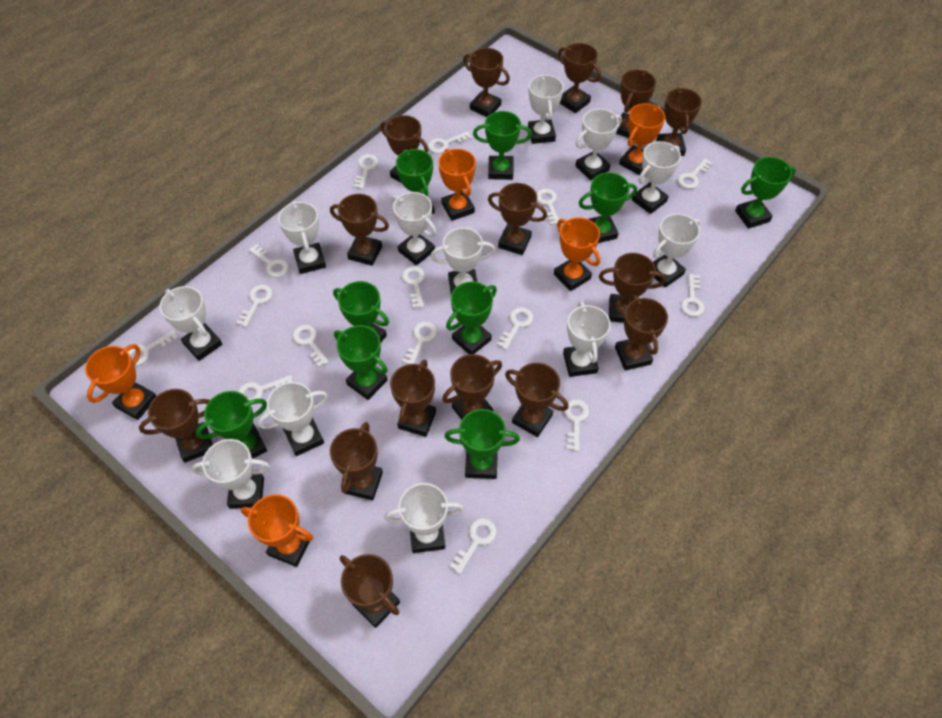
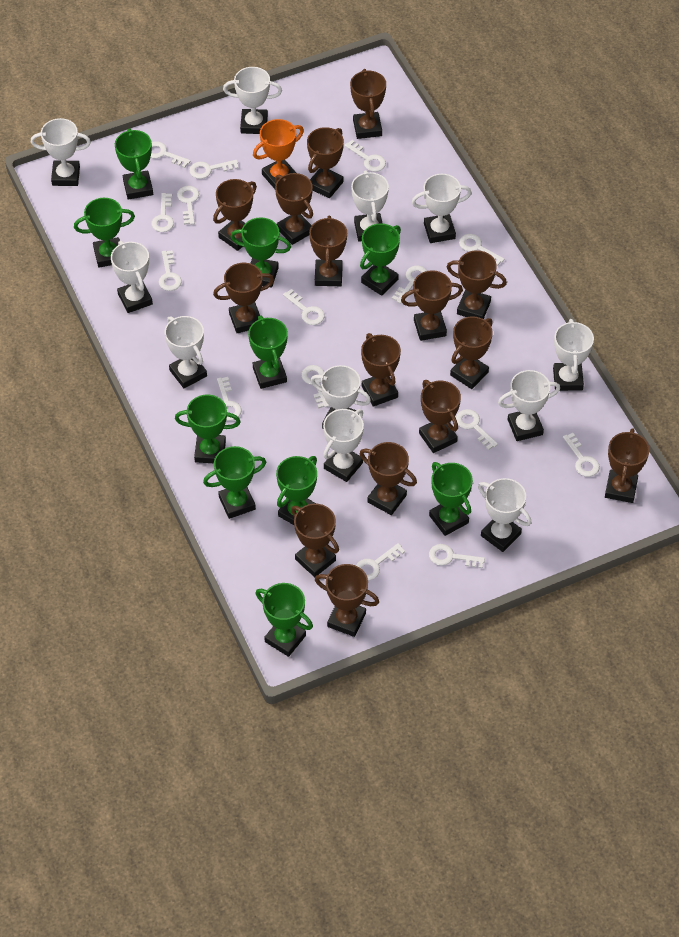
green trophy: [196,391,267,459] [333,281,389,343] [334,325,388,400] [396,149,435,214] [444,409,520,479] [446,282,497,354] [473,111,532,180] [579,172,637,243] [735,157,796,229] = 9 -> [74,198,135,268] [115,128,153,200] [175,394,241,463] [203,446,266,519] [231,217,291,288] [248,315,288,389] [256,583,313,657] [276,456,317,525] [360,224,401,296] [429,462,473,536] = 10
orange trophy: [85,344,156,420] [241,494,313,567] [438,149,476,221] [554,217,600,291] [619,103,665,175] = 5 -> [253,119,304,189] = 1
white trophy: [160,286,223,361] [192,439,270,509] [258,382,328,456] [278,201,326,274] [384,483,464,553] [391,192,437,266] [430,228,495,294] [528,74,564,144] [563,302,611,377] [575,109,622,181] [632,141,681,214] [653,214,700,287] = 12 -> [31,118,91,186] [111,241,153,313] [165,316,207,388] [223,67,282,134] [310,365,371,428] [323,409,364,482] [351,170,389,242] [412,174,471,243] [478,478,531,552] [498,370,560,441] [553,319,594,391] = 11

